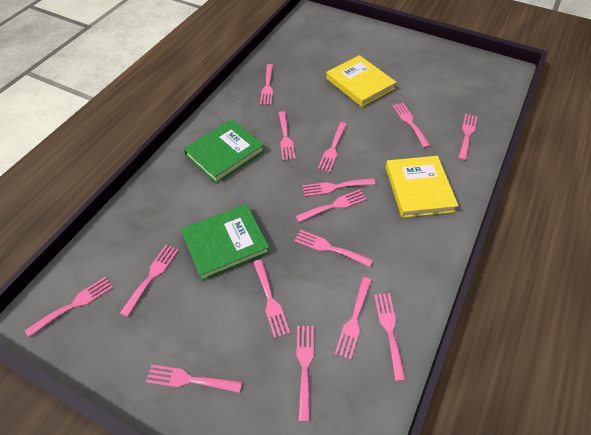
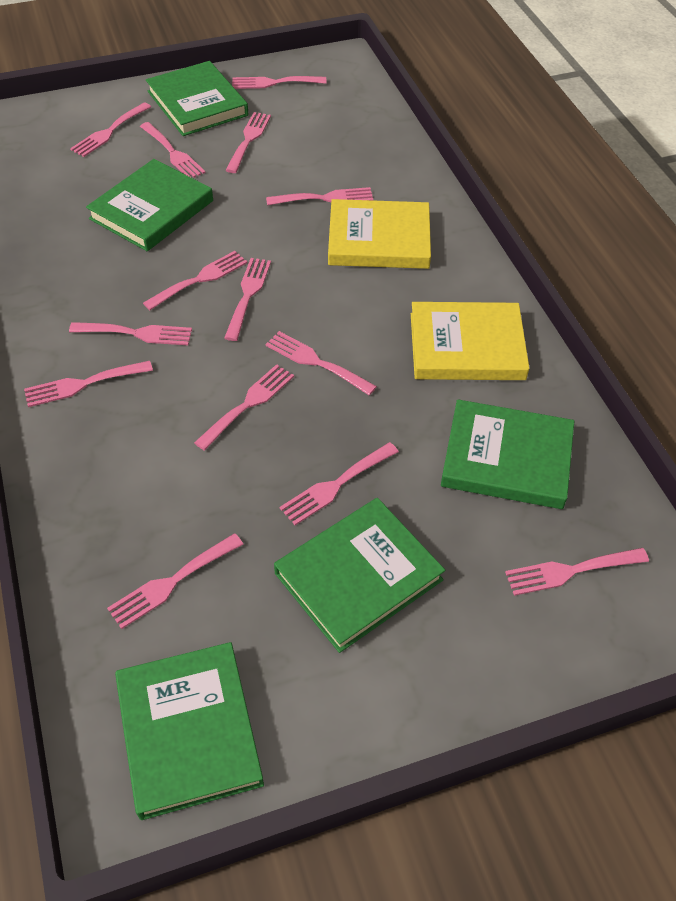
green book: [181,204,270,281] [184,119,264,184] = 2 -> [86,159,213,251] [115,642,264,820] [146,61,248,136] [274,498,445,653] [441,399,574,509] = 5
pink fork: [25,277,113,337] [120,245,179,317] [146,365,242,393] [253,259,290,338] [260,64,273,105] [279,111,295,161] [294,230,373,267] [296,189,367,222] [296,326,314,422] [303,178,375,197] [318,122,347,172] [335,277,372,360] [374,293,406,381] [393,103,430,148] [458,114,478,161] = 15 -> [24,361,153,407] [69,322,192,345] [70,102,151,157] [107,533,243,629] [140,122,205,178] [143,251,247,310] [194,364,294,451] [224,258,271,341] [225,112,271,173] [232,76,327,89] [265,331,377,395] [266,187,373,205] [280,442,399,525] [505,548,649,596] = 14

